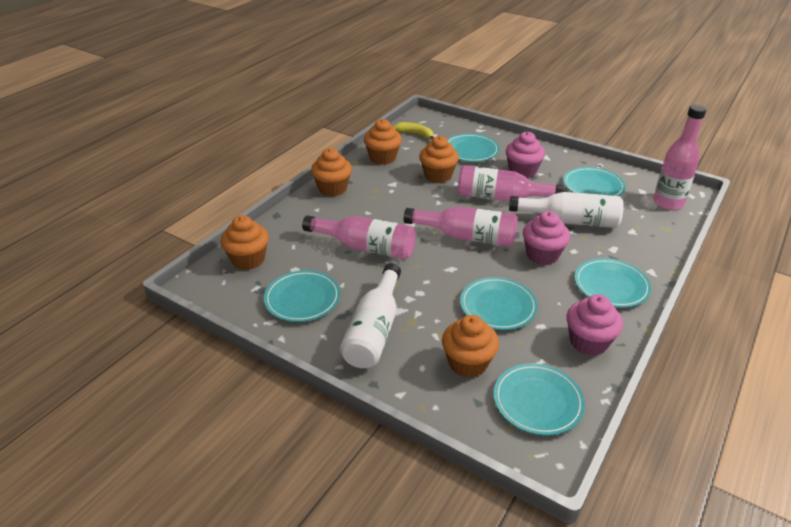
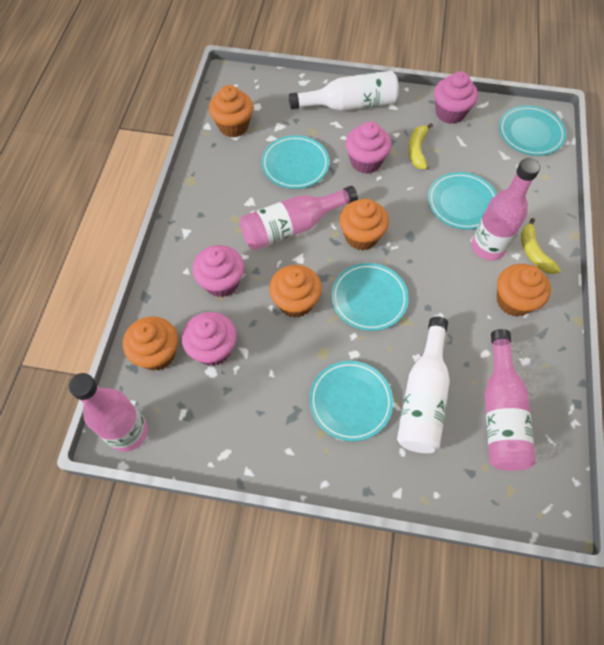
pink cupcake: [506,132,545,178] [523,211,570,265] [567,294,623,356] = 3 -> [182,312,237,366] [192,245,244,297] [345,121,392,174] [434,71,478,124] = 4
turquoise plate: [264,270,340,322] [447,134,499,162] [460,277,538,330] [494,363,585,435] [563,167,626,196] [575,258,651,308] = 6 -> [261,135,329,189] [309,361,393,441] [331,263,409,331] [428,172,497,230] [499,105,566,156] = 5
yellow banana: [393,122,434,139] = 1 -> [408,123,433,170] [521,218,561,274] = 2

